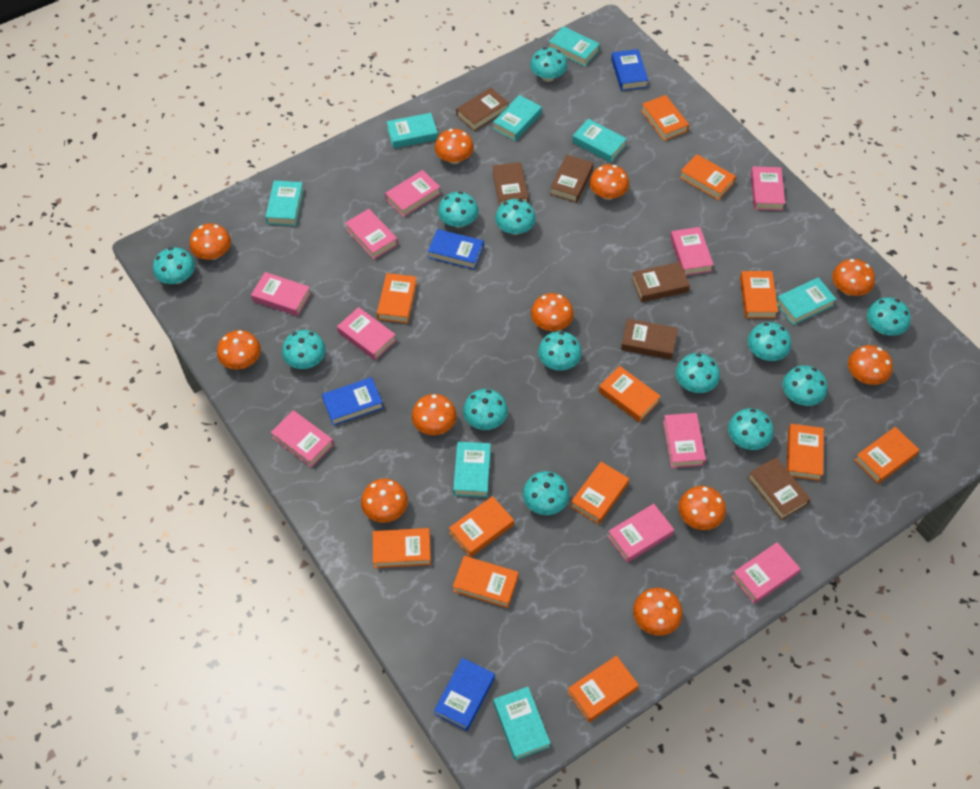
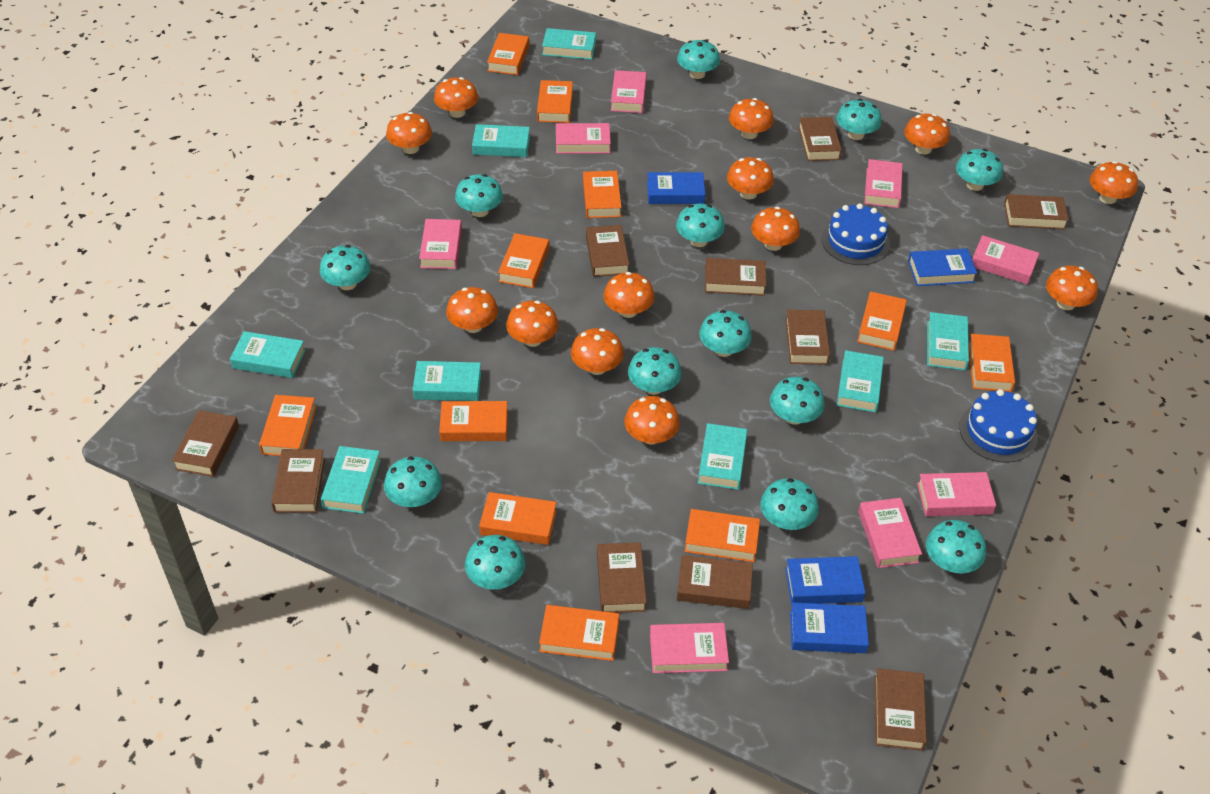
blue cake: none = 0 -> [821,203,890,265] [959,389,1038,463] = 2
brown book: [456,88,509,131] [492,162,529,206] [550,155,593,203] [621,318,678,360] [632,262,690,302] [748,457,811,520] = 6 -> [172,410,239,477] [271,449,325,513] [586,225,629,277] [597,542,647,613] [677,555,753,609] [705,258,766,296] [785,310,830,365] [798,117,842,161] [874,668,927,751] [1004,194,1069,230] = 10
orange book: [373,528,431,568] [377,273,417,324] [449,496,514,557] [453,556,519,608] [567,655,639,722] [570,462,629,525] [599,366,661,422] [641,95,689,141] [679,154,736,200] [740,271,778,318] [787,424,824,481] [854,427,919,484] = 12 -> [259,395,317,456] [439,401,508,441] [479,492,557,545] [487,33,529,75] [498,233,549,288] [537,80,573,123] [539,605,619,661] [583,171,622,218] [684,509,760,562] [857,291,907,351] [969,334,1015,392] = 11
orange mushroom: [190,224,231,260] [217,330,261,369] [361,479,408,523] [412,394,457,435] [435,129,474,164] [531,293,574,331] [589,164,629,200] [633,588,683,636] [679,486,726,530] [832,259,875,296] [848,345,893,385] = 11 -> [386,112,432,154] [434,77,478,118] [446,287,498,333] [506,301,559,347] [571,328,624,375] [603,272,655,318] [624,396,680,445] [727,157,774,200] [729,98,774,139] [751,207,800,251] [904,114,950,154] [1046,265,1098,310] [1090,161,1138,204] = 13
pink book: [251,272,311,316] [271,410,334,468] [337,307,396,360] [345,209,398,259] [385,170,441,217] [608,504,674,563] [663,413,706,468] [670,227,714,276] [732,542,801,604] [751,166,785,211] = 10 -> [419,219,462,269] [556,123,611,154] [611,70,647,113] [650,623,729,673] [858,498,922,568] [864,159,903,208] [917,472,996,516] [972,235,1039,284] = 8

